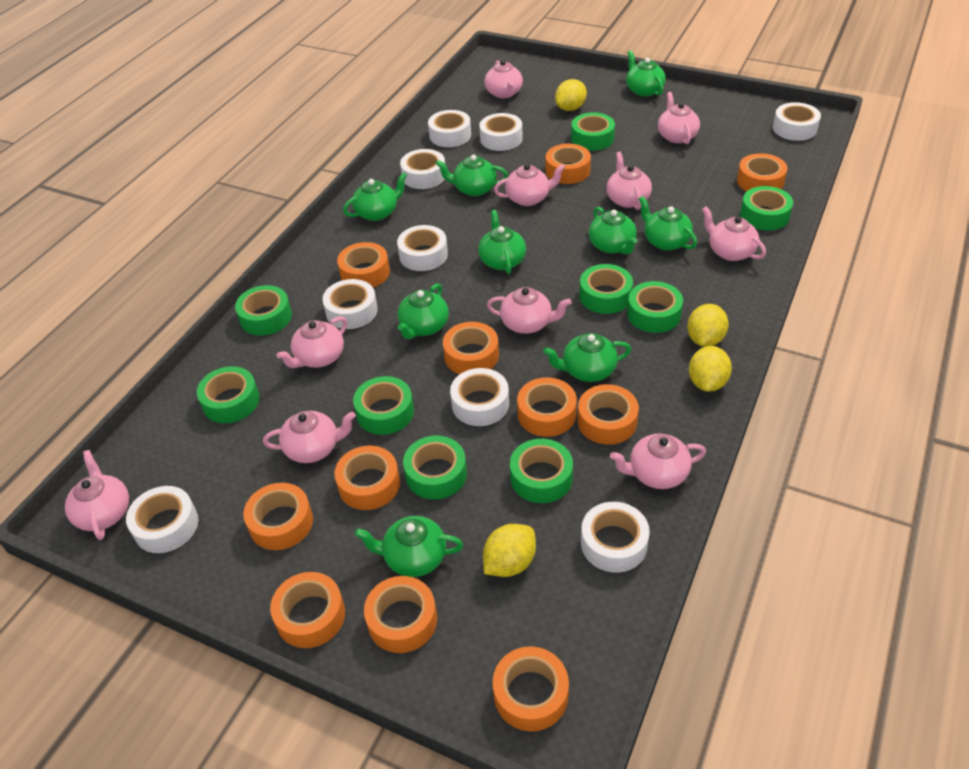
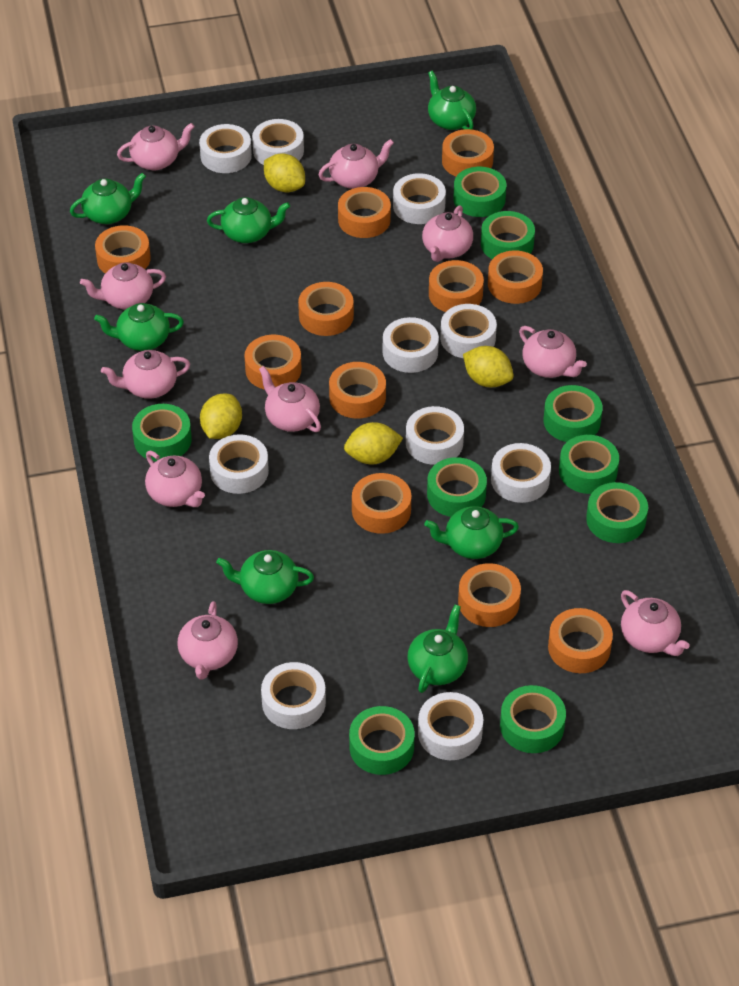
green teapot: [343,172,407,221] [355,516,463,577] [398,283,449,339] [436,155,508,196] [478,210,526,274] [543,333,631,382] [589,207,637,254] [626,50,666,97] [639,196,697,251] = 9 -> [70,173,146,224] [94,303,184,351] [207,197,290,243] [216,550,314,604] [407,605,468,693] [424,506,519,559] [428,71,476,130] = 7
white tape: [126,486,198,553] [322,279,378,329] [397,225,448,271] [400,149,445,189] [428,110,471,147] [450,368,509,426] [479,113,523,151] [581,502,650,573] [773,102,821,141] = 9 -> [199,124,252,173] [209,434,269,494] [252,119,304,165] [261,662,326,729] [383,317,439,373] [393,173,446,224] [406,406,464,465] [418,692,483,760] [440,304,497,358] [491,443,551,503] = 10

